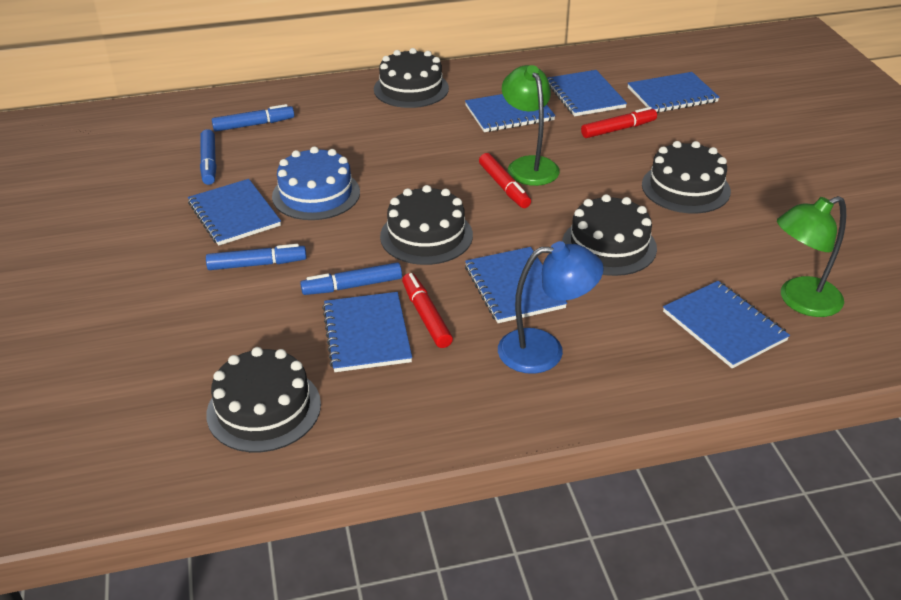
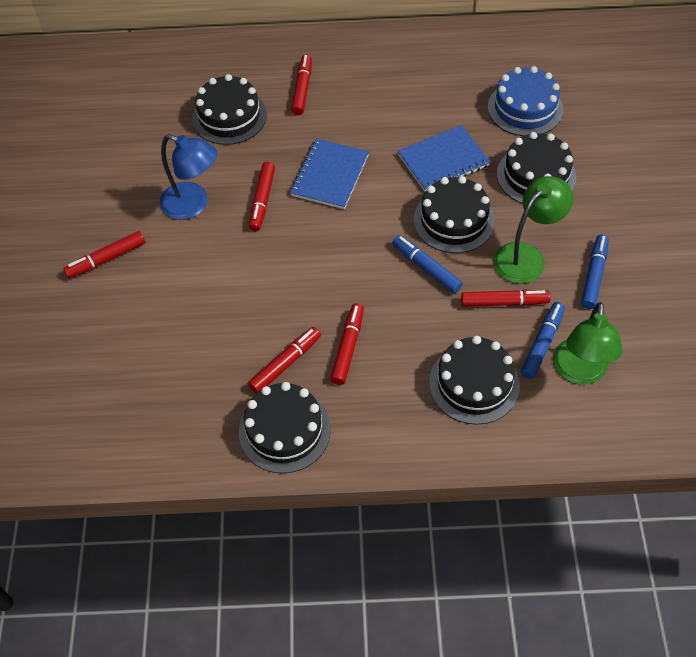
blue marker: [200,129,217,185] [206,244,307,270] [212,104,294,132] [300,262,402,295] = 4 -> [392,235,463,293] [521,302,565,379] [581,234,609,309] = 3
blue notebook: [188,179,281,246] [322,292,412,372] [465,94,555,132] [465,247,567,323] [547,70,627,116] [628,72,720,113] [663,281,790,369] = 7 -> [290,138,369,209] [398,125,491,192] = 2
red marker: [402,273,453,348] [479,153,531,208] [581,107,657,138] = 3 -> [63,231,145,278] [248,327,321,393] [249,162,275,231] [291,54,312,115] [330,304,364,385] [461,289,551,307] = 6

